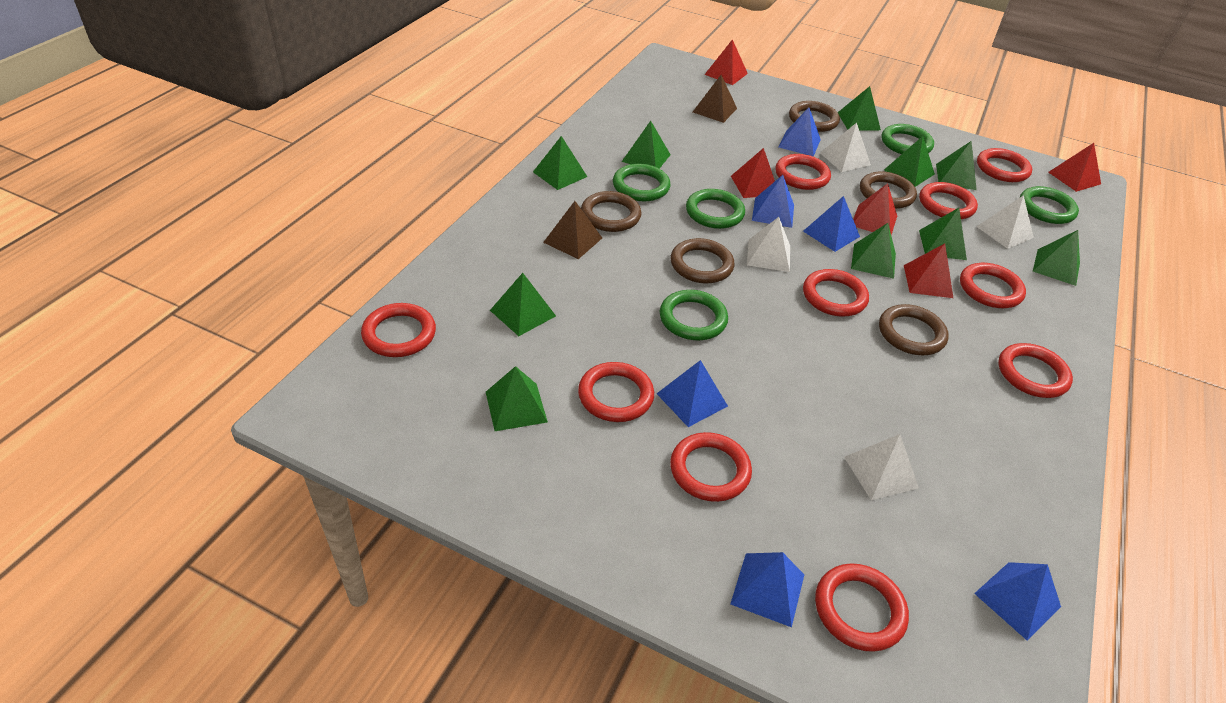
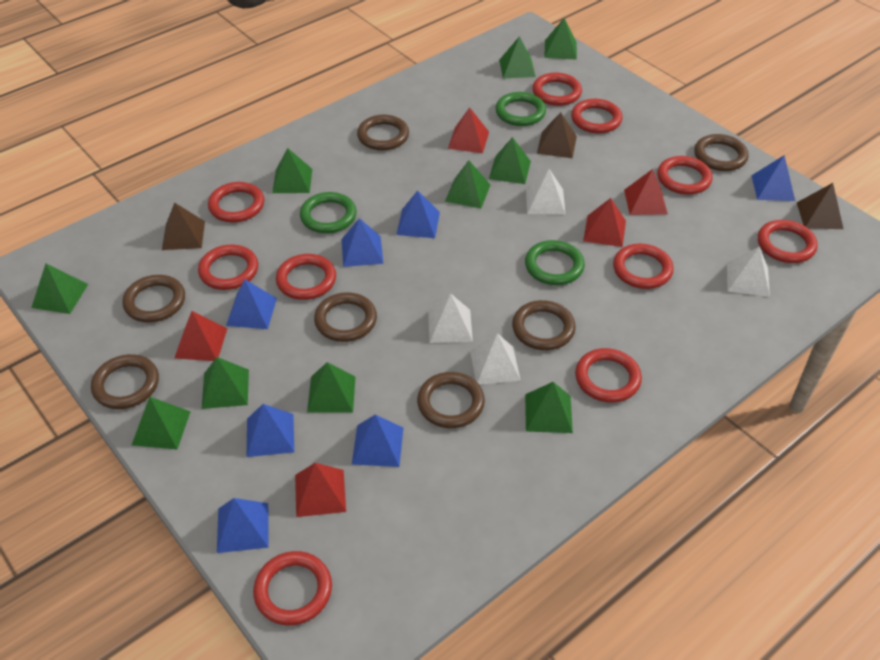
blue pyramid: [657,360,728,427] [730,552,804,627] [752,175,794,228] [779,108,821,157] [803,196,860,252] [974,562,1061,640] = 6 -> [217,498,269,553] [226,279,277,329] [247,404,294,457] [342,218,383,267] [352,415,403,467] [396,190,440,238] [751,155,795,201] = 7
brown pyramid: [543,201,602,259] [693,75,737,123] = 2 -> [162,203,205,250] [537,112,577,158] [797,183,844,229] = 3
brown ring: [581,191,641,232] [671,238,734,283] [789,101,840,132] [860,171,917,209] [879,304,949,355] = 5 -> [91,354,159,409] [122,275,185,323] [314,292,377,342] [357,115,409,151] [417,372,485,428] [512,300,576,350] [694,134,749,171] = 7
green ring: [613,164,670,201] [660,290,728,340] [686,189,745,229] [881,124,934,154] [1020,186,1079,224] = 5 -> [300,192,357,233] [495,92,546,126] [525,240,585,285] = 3

